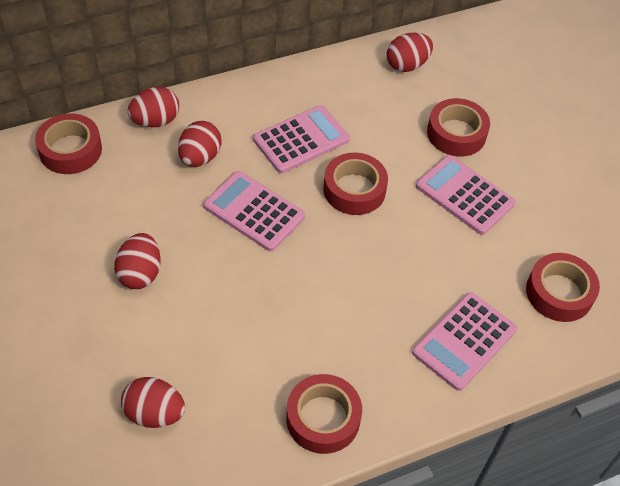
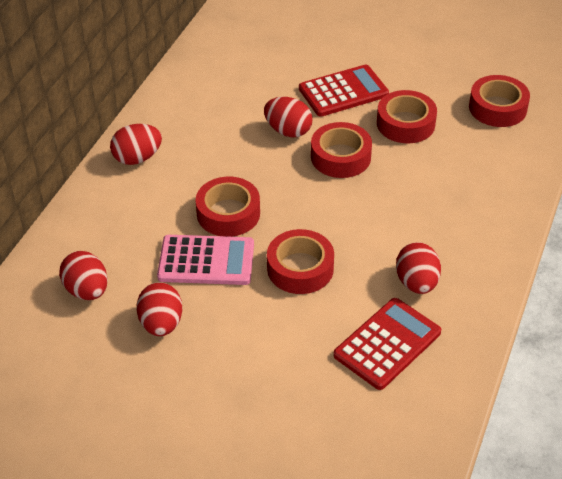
pink calculator: [203,171,305,251] [253,105,350,173] [412,292,517,391] [416,155,515,235] = 4 -> [157,235,254,285] = 1
red calculator: none = 0 -> [299,65,389,117] [333,298,441,390] = 2

